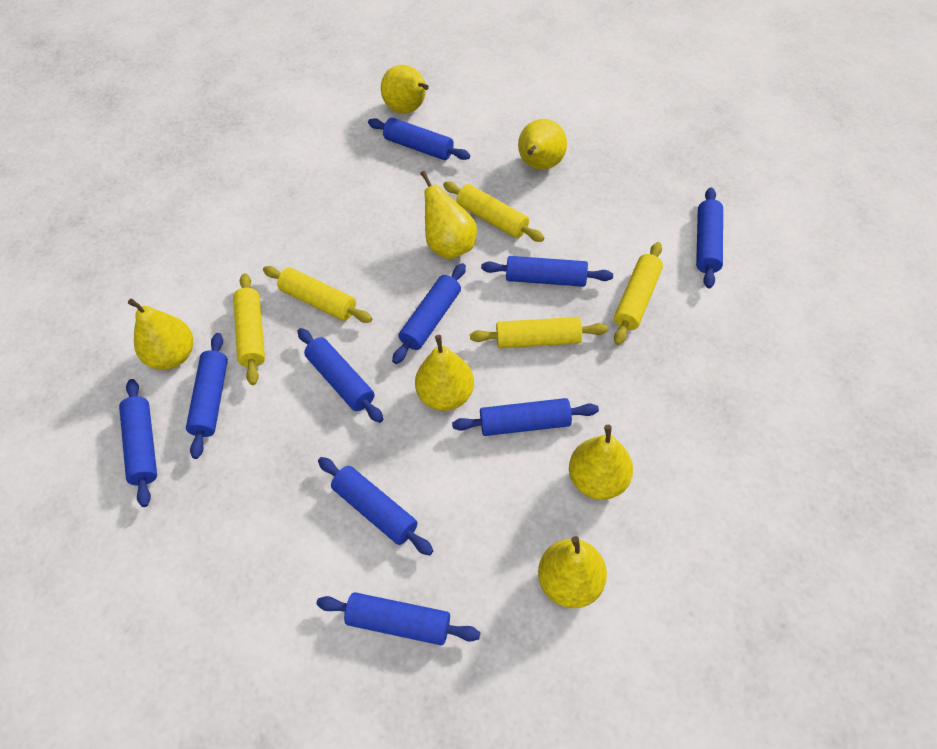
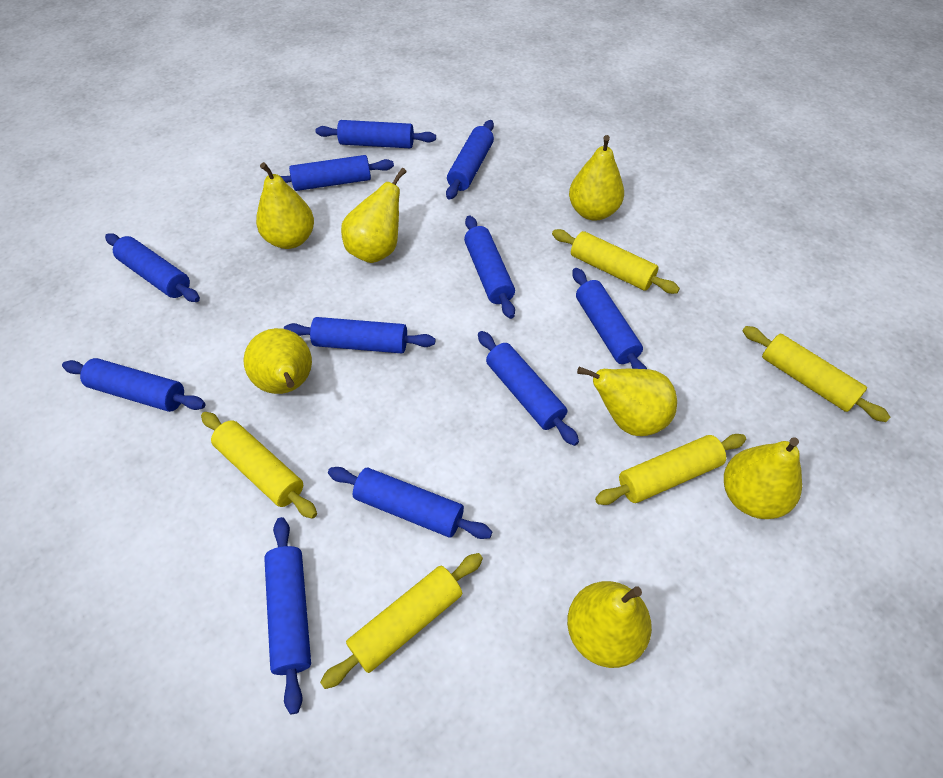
blue rolling pin: [119,379,157,507] [186,333,228,459] [297,328,383,423] [316,592,480,645] [318,457,433,556] [368,118,470,160] [392,263,466,364] [452,398,599,436] [481,256,613,287] [696,187,723,288] = 10 -> [62,358,206,412] [105,233,200,302] [264,517,311,714] [280,155,394,191] [284,317,435,353] [316,120,436,148] [328,467,492,539] [446,120,494,200] [464,215,515,319] [478,331,579,446] [572,268,647,369] = 11

